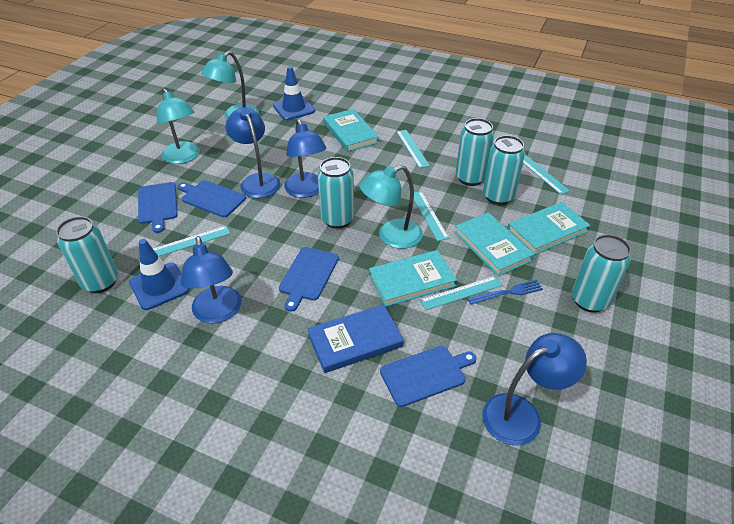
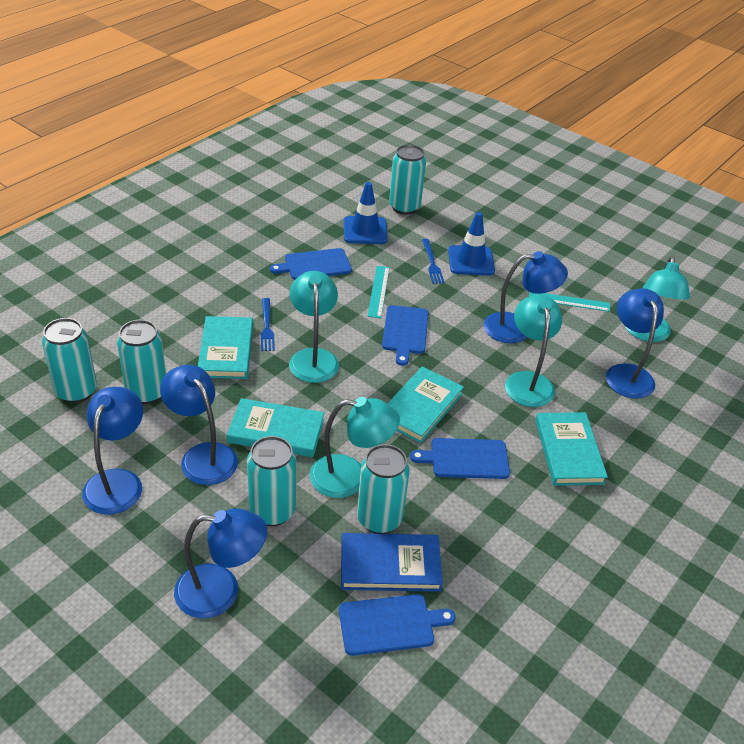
blue fork: [468,280,543,304] = 1 -> [261,298,275,351] [422,239,445,284] = 2
blue lamp: [180,236,241,324] [226,108,280,198] [284,119,326,198] [482,333,587,446] = 4 -> [82,387,143,515] [160,365,238,485] [174,508,267,619] [484,251,568,343] [606,288,664,399] = 5
turquoise lamp: [157,88,200,164] [201,51,259,119] [360,165,423,249] = 3 -> [289,271,339,383] [310,397,400,498] [505,295,562,407] [625,256,690,342] = 4
turquoise ruler: [153,226,230,256] [397,130,430,168] [414,191,449,241] [420,276,503,310] [523,155,570,195] = 5 -> [367,266,390,318] [529,292,610,312] = 2

